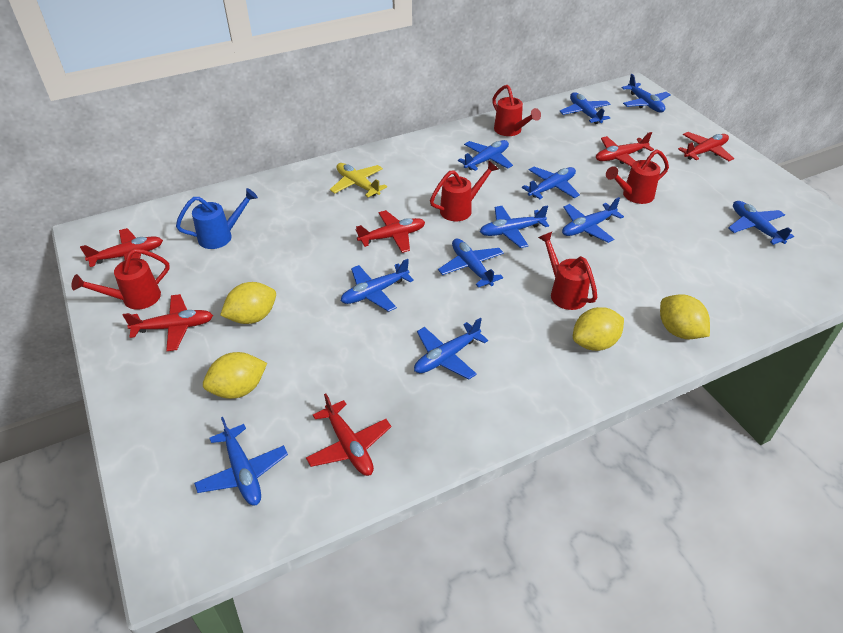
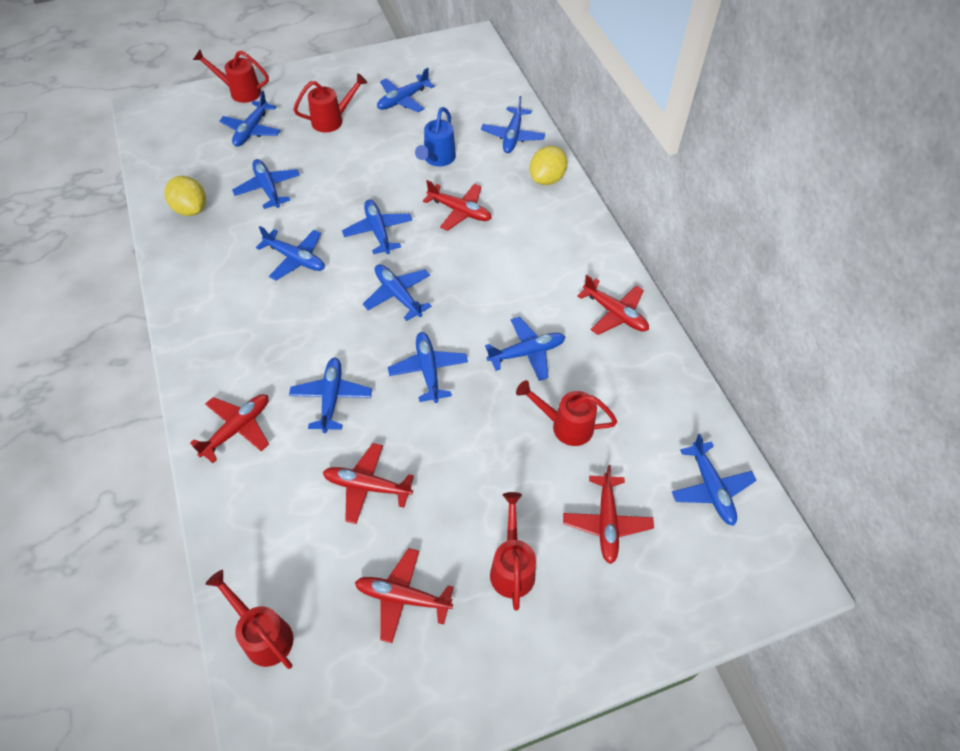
yellow lemon: [203,352,267,399] [220,282,276,324] [573,307,624,351] [660,294,710,339] = 4 -> [165,176,206,216] [529,146,568,185] = 2
yellow plane: [330,163,387,197] = 1 -> none = 0

